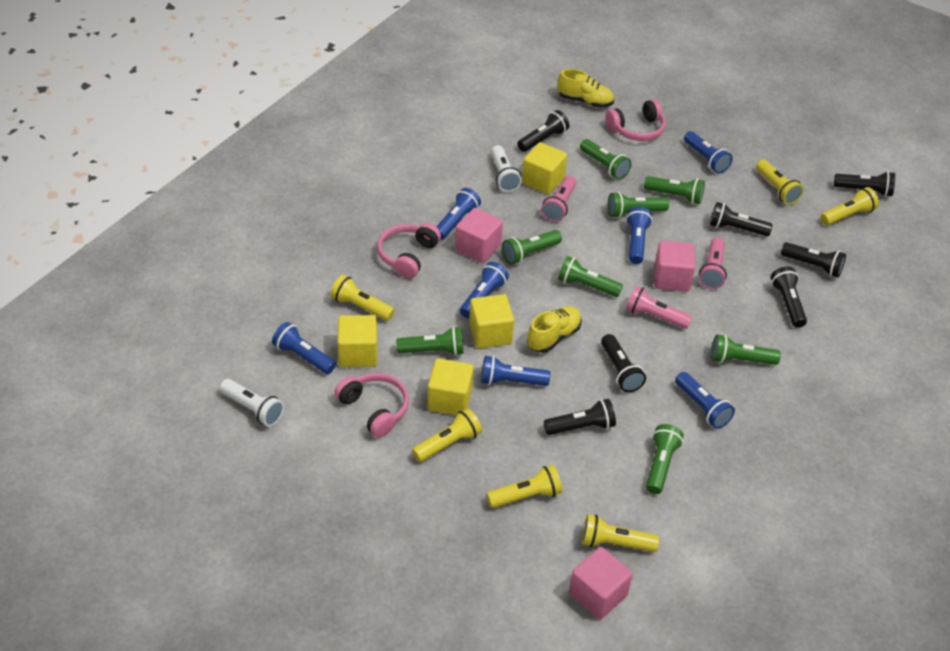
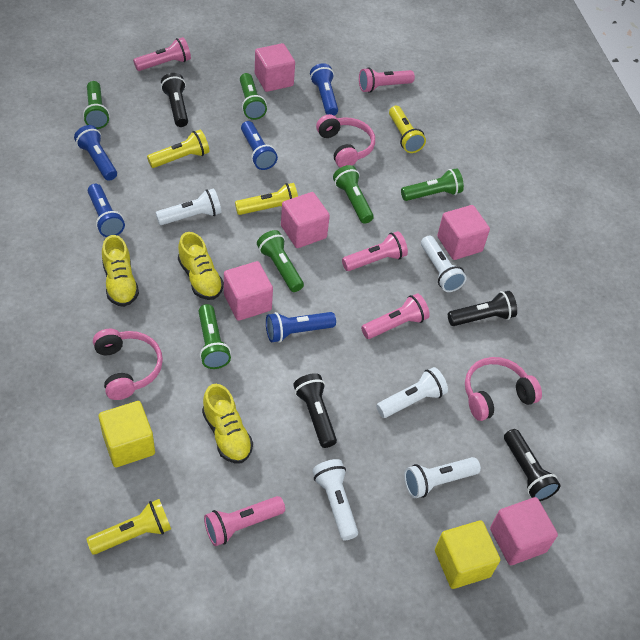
black flashlight: [517,110,569,152] [544,399,616,435] [601,334,646,392] [710,202,773,236] [770,267,807,328] [781,242,846,278] [834,171,895,197] = 7 -> [161,73,188,127] [293,373,337,448] [448,291,517,326] [504,429,560,501] = 4
blue flashlight: [272,322,336,374] [436,188,481,240] [460,262,509,318] [481,356,551,386] [626,207,653,264] [675,372,735,429] [684,131,733,173] = 7 -> [74,125,117,181] [88,184,125,237] [241,121,278,170] [266,312,336,343] [310,63,338,116] = 5
green flashlight: [396,326,464,356] [502,230,562,264] [558,256,623,297] [580,139,631,180] [608,192,669,218] [644,176,705,204] [646,424,684,494] [711,334,781,365] = 8 -> [83,81,110,129] [198,304,231,369] [240,73,267,120] [257,230,304,292] [333,165,374,224] [401,168,464,201] = 6
pink cube: [455,208,503,263] [569,547,633,620] [655,241,695,292] = 3 -> [224,261,273,321] [255,43,295,92] [281,192,330,248] [437,205,490,260] [490,497,558,565] = 5
pink flashlight: [541,176,576,222] [626,286,692,329] [699,238,727,289] = 3 -> [133,37,191,71] [204,496,285,546] [342,231,408,271] [359,67,415,93] [361,293,430,339] = 5
white flashlight: [220,379,284,427] [491,145,522,192] = 2 -> [156,188,221,225] [312,459,358,540] [376,367,448,418] [404,457,481,498] [421,236,467,292] = 5
yellow cube: [337,315,377,367] [427,358,474,415] [469,294,514,348] [522,142,567,194] = 4 -> [99,401,155,467] [435,520,500,589] = 2
yellow flashlight: [330,275,395,321] [412,408,482,462] [487,465,562,508] [582,514,659,552] [756,160,804,205] [820,187,879,225] = 6 -> [86,499,171,555] [147,130,209,168] [235,183,298,215] [389,106,426,153] = 4
yellow shoe: [527,306,582,353] [557,69,614,108] = 2 -> [102,235,139,307] [178,232,224,300] [202,384,253,463] = 3

